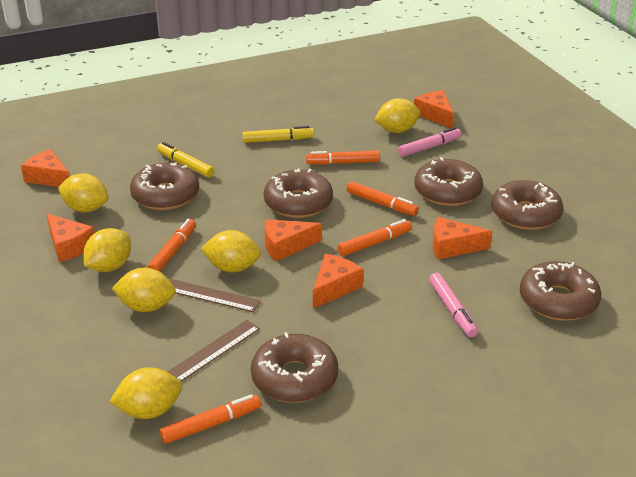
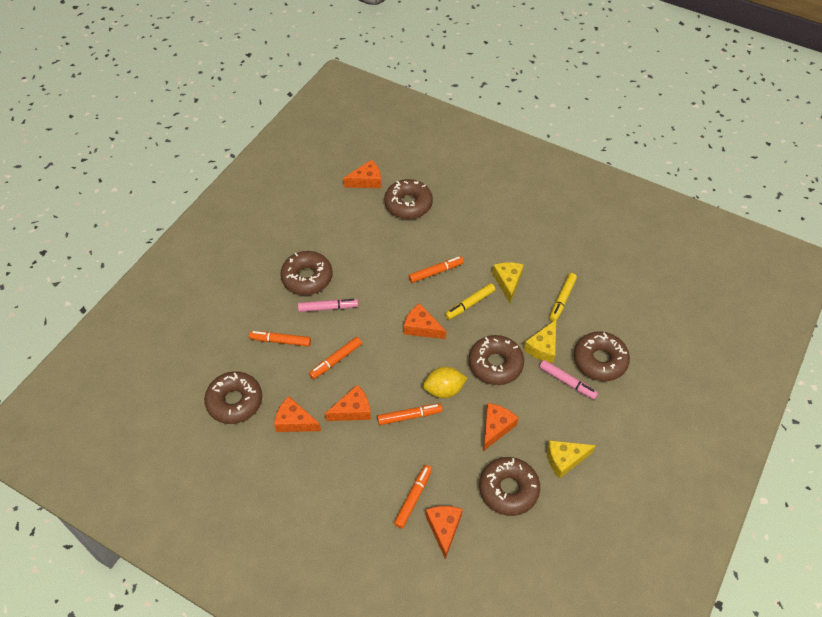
brown ruler: [168,320,260,382] [169,279,261,312] = 2 -> none = 0
yellow cheese: none = 0 -> [492,262,524,303] [524,320,556,363] [547,440,596,479] = 3
yellow lemon: [58,173,109,213] [83,228,131,272] [109,368,182,419] [112,268,176,312] [201,230,261,273] [374,98,420,133] = 6 -> [423,367,467,398] = 1

